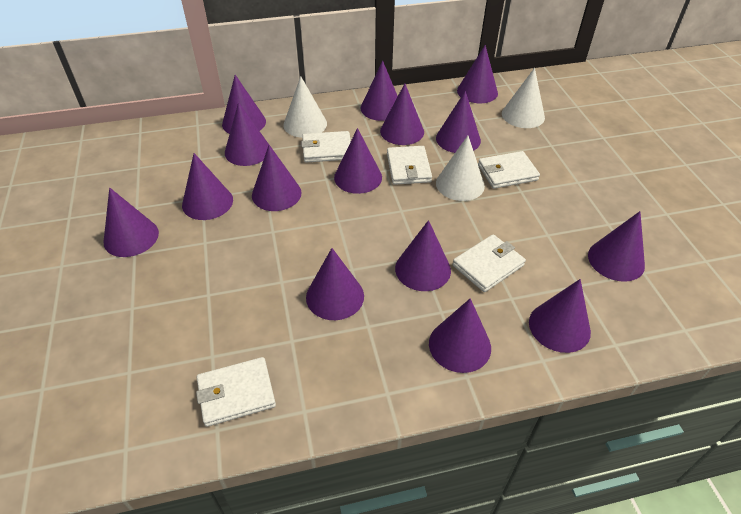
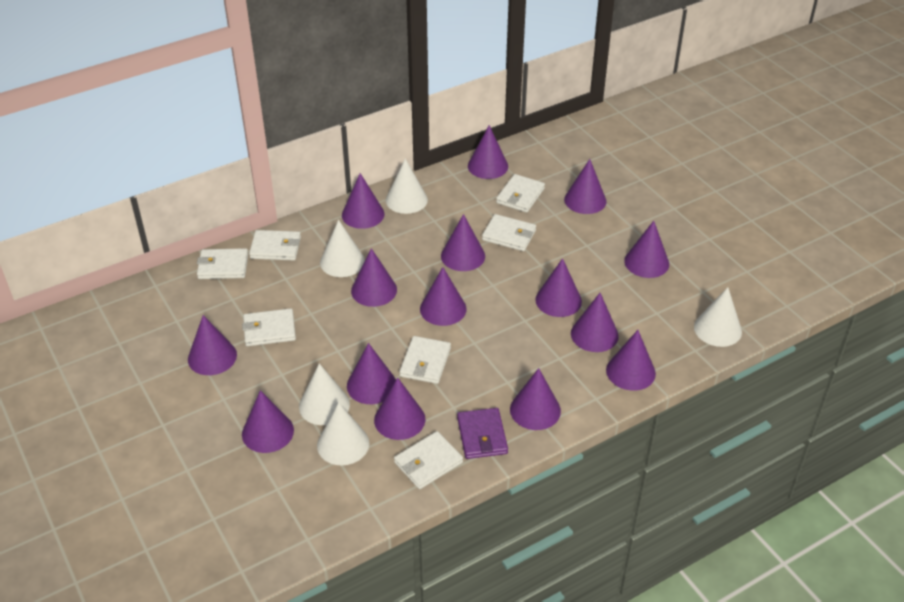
purple wallet: none = 0 -> [457,408,508,459] = 1
white cone: [283,76,327,138] [436,136,485,201] [502,68,545,128] = 3 -> [299,363,350,425] [317,402,369,465] [320,220,365,277] [386,159,428,214] [694,287,742,347] = 5
white wallet: [196,357,276,427] [301,131,351,163] [387,146,432,185] [453,234,526,292] [478,151,540,189] = 5 -> [197,248,248,279] [242,308,296,346] [249,230,301,261] [394,431,463,489] [399,336,451,384] [482,214,536,251] [496,174,545,213] = 7

